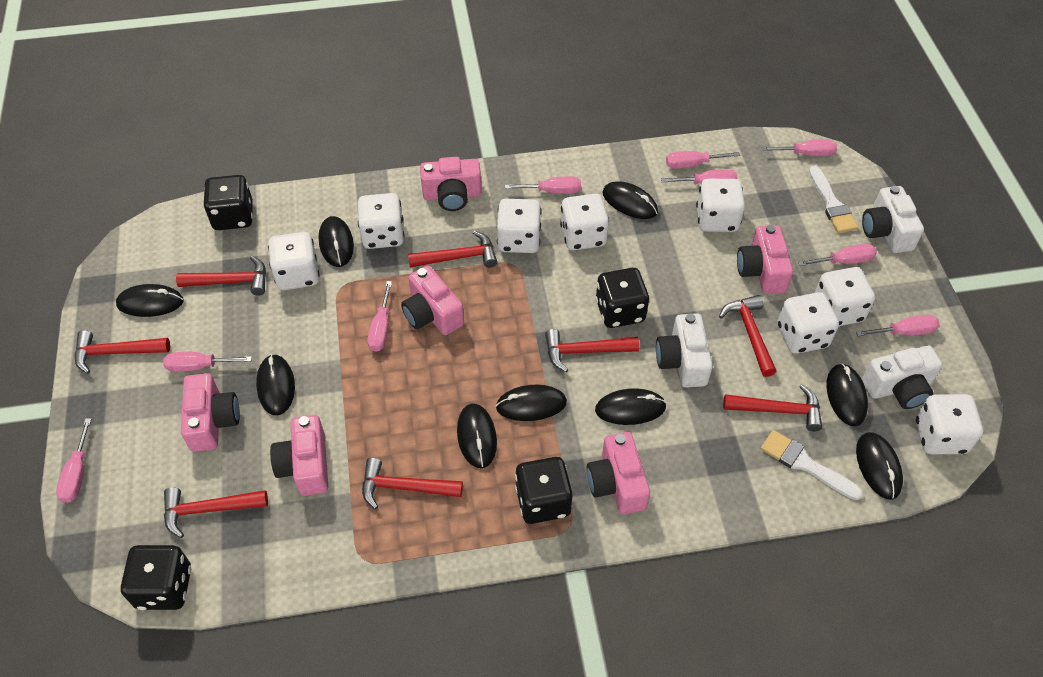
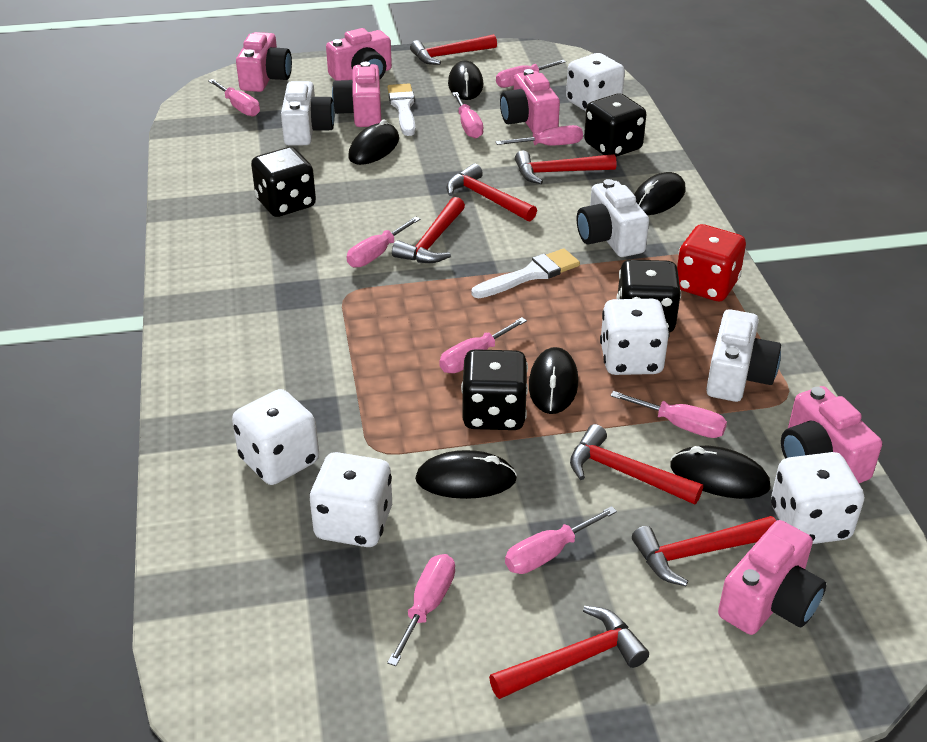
black mouse: [116,284,184,317] [256,354,295,415] [318,216,354,267] [457,403,497,468] [496,385,567,421] [595,388,667,425] [602,181,658,219] [827,363,868,426] [856,432,903,500] = 9 -> [348,119,399,165] [415,450,517,499] [448,61,483,100] [529,347,578,414] [634,172,686,215] [670,446,771,499] = 6
red dice: none = 0 -> [677,224,746,301] = 1
red hammer: [75,330,170,374] [164,488,268,538] [176,256,266,296] [362,458,463,509] [408,231,497,268] [545,329,639,372] [719,295,777,377] [723,384,822,431] = 8 -> [392,197,465,263] [410,34,497,65] [446,164,537,222] [489,606,649,699] [515,151,616,184] [570,424,703,505] [632,516,776,586] = 7
white dice: [268,232,320,290] [358,193,404,249] [497,199,542,253] [560,194,609,250] [696,179,745,232] [778,292,839,354] [815,267,875,326] [916,394,983,454] = 8 -> [232,389,319,485] [309,452,392,547] [566,53,625,111] [600,299,670,375] [771,452,864,544] = 5

